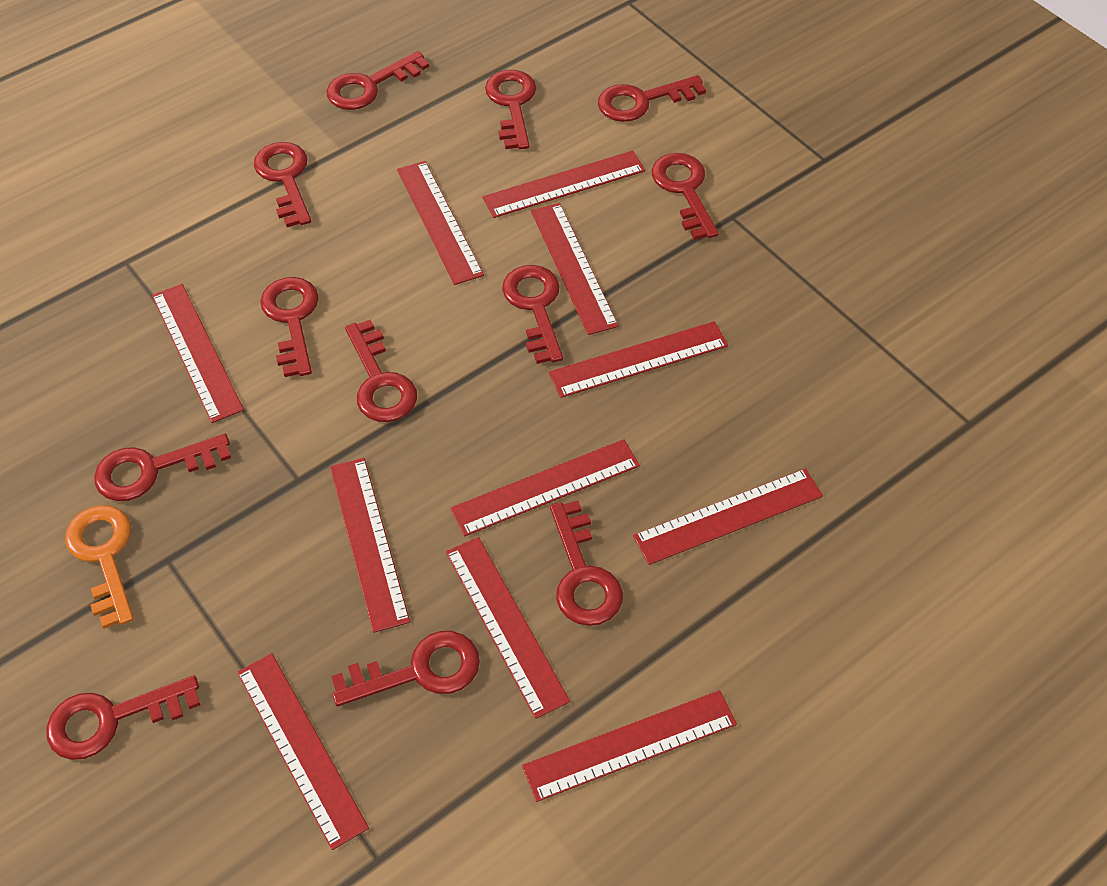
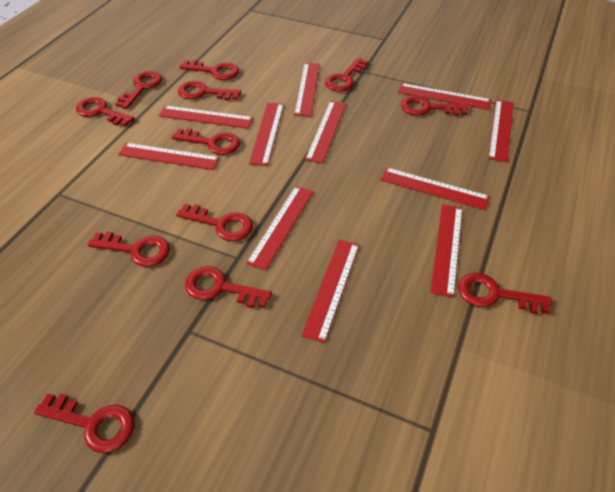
orange key: [65,505,134,629] = 1 -> none = 0

